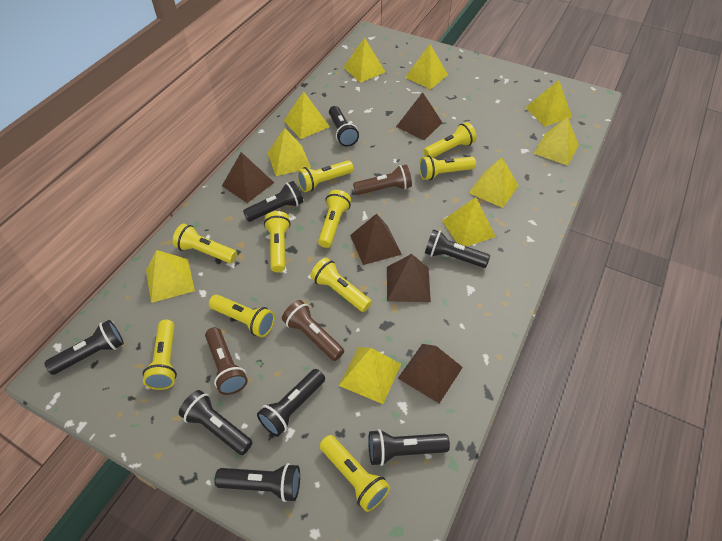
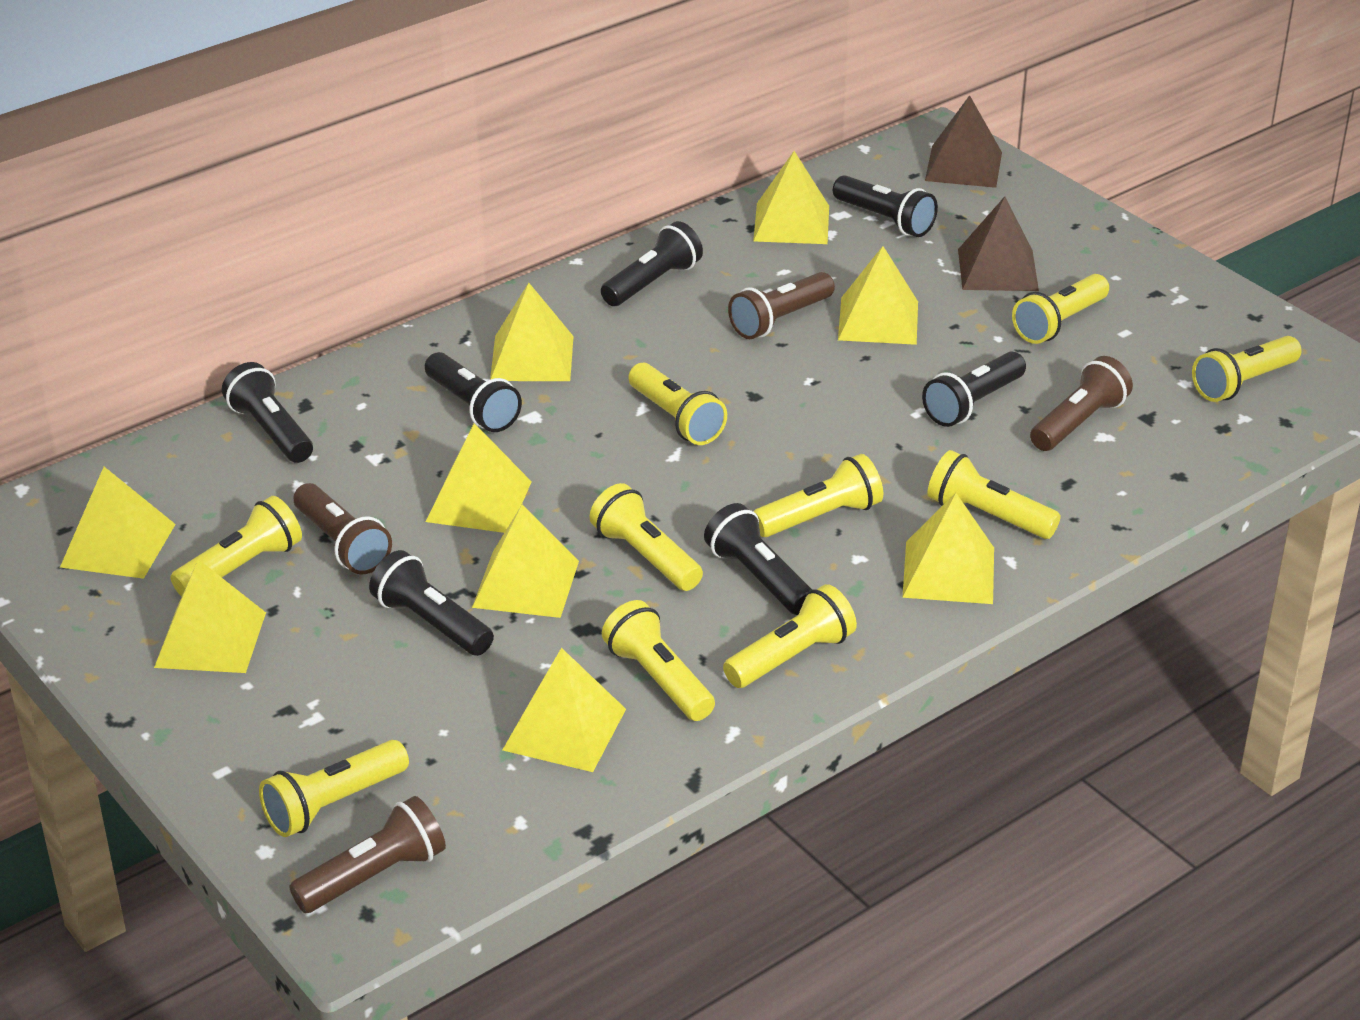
black flashlight: [44,320,124,375] [179,390,253,455] [215,463,300,502] [243,181,303,222] [257,369,325,437] [329,106,359,146] [368,429,450,466] [425,229,490,268] = 8 -> [222,362,313,463] [369,550,494,656] [425,352,522,432] [601,221,703,306] [704,503,812,615] [833,175,938,237] [922,351,1026,427] = 7
brown flashlight: [205,327,248,395] [282,300,344,361] [353,164,412,195] = 3 -> [289,796,446,913] [294,483,392,575] [728,272,835,339] [1030,356,1133,451] = 4
brown pyramid: [222,152,274,203] [350,213,402,265] [387,254,431,302] [396,92,443,140] [398,344,463,403] = 5 -> [925,95,1002,188] [958,196,1039,291] = 2
yellow pyramid: [146,250,195,303] [268,128,311,176] [284,91,330,139] [339,347,401,404] [343,38,385,83] [405,44,448,89] [442,197,496,246] [469,157,519,208] [525,80,572,126] [533,117,579,166] = 10 -> [60,467,176,579] [154,559,266,673] [426,423,532,533] [472,504,579,618] [490,283,574,381] [503,648,626,772] [753,151,829,244] [838,246,918,345] [902,493,994,604] = 9

